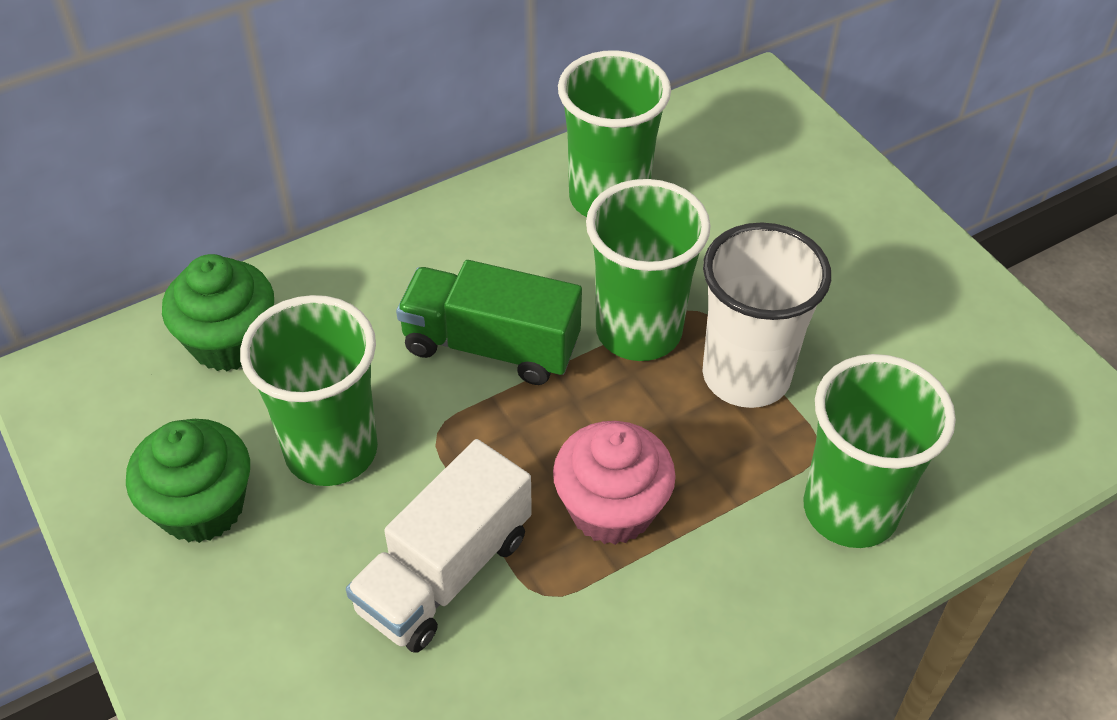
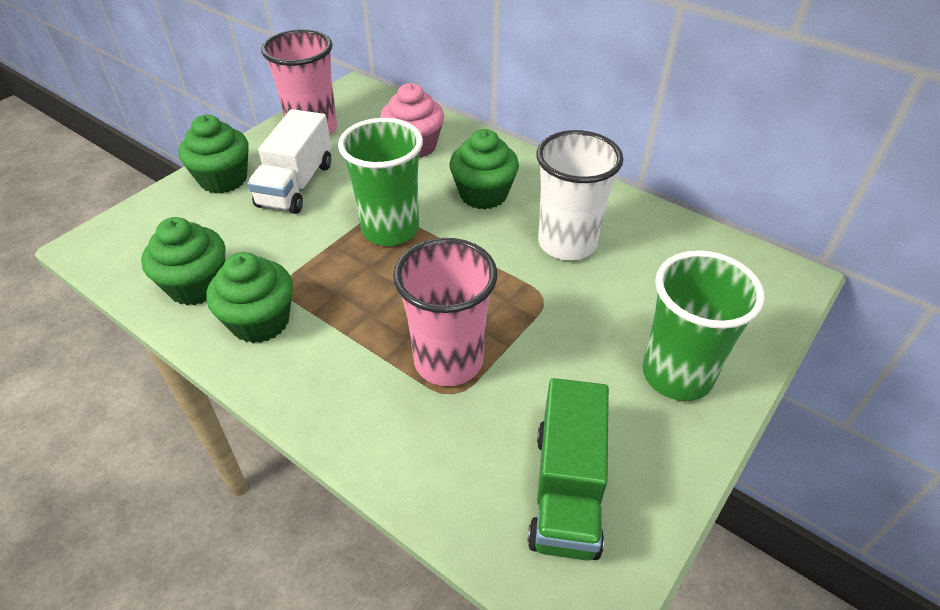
green cup: [240,295,378,486] [558,50,671,217] [586,179,711,361] [803,354,956,548] = 4 -> [338,118,423,246] [642,250,765,401] = 2
green cupcake: [126,419,250,543] [162,254,274,371] = 2 -> [141,217,225,305] [178,115,249,194] [206,252,293,343] [449,129,519,210] = 4
pink cup: none = 0 -> [261,29,337,135] [393,238,498,386] = 2

